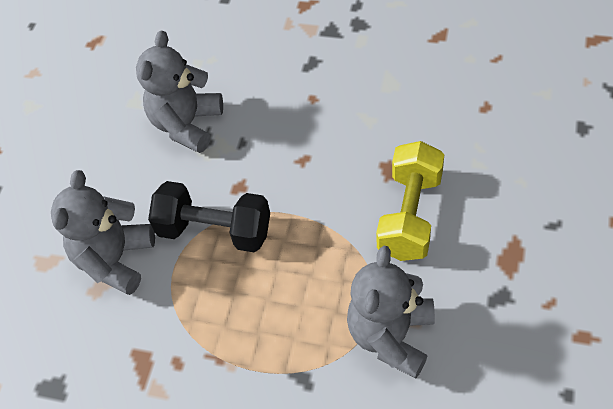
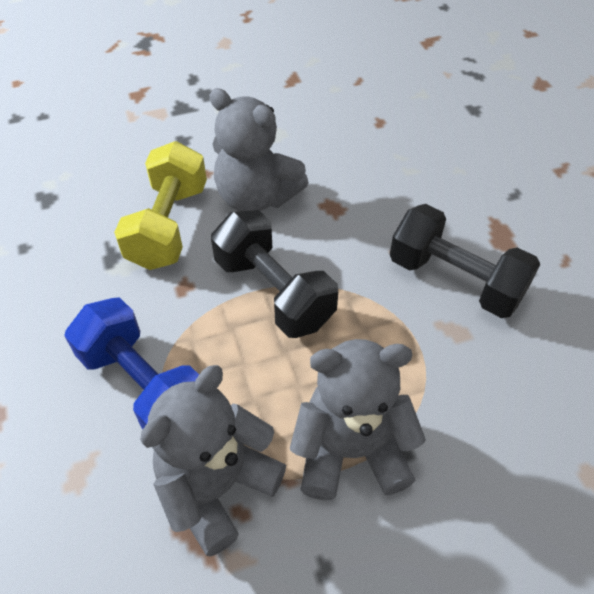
black dumbbell: [148,181,270,252] = 1 -> [211,210,338,338] [390,204,540,318] = 2
blue dumbbell: none = 0 -> [64,297,199,429] = 1

